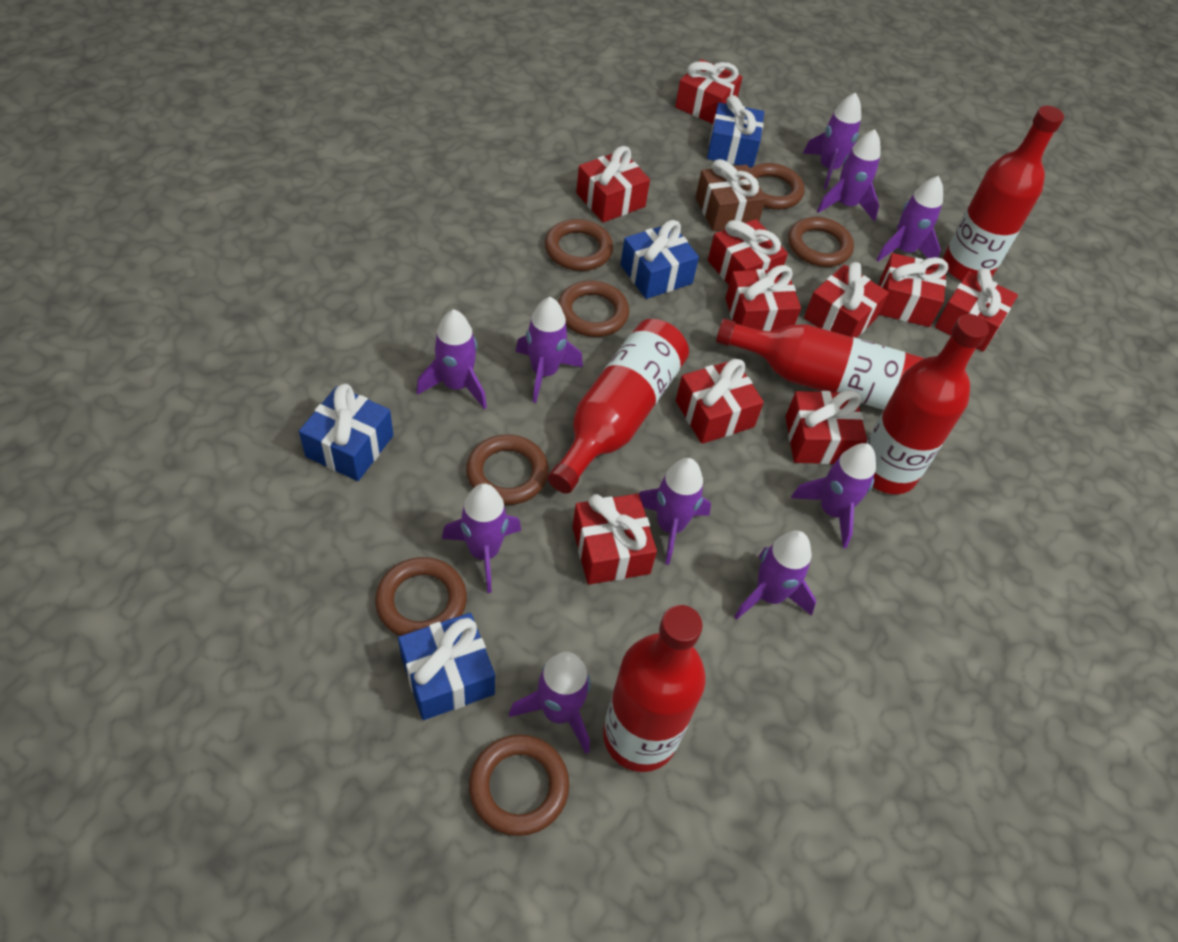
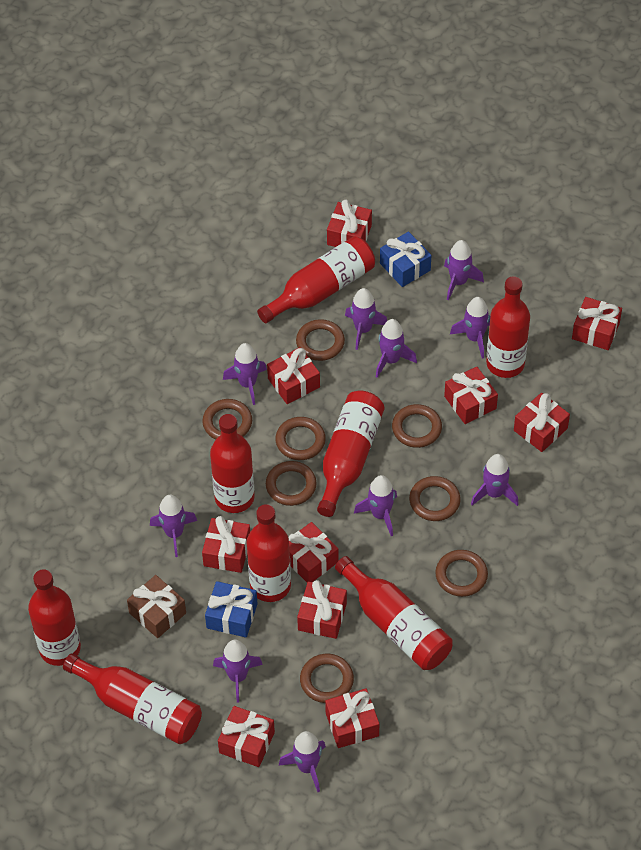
blue gift: [299,384,393,481] [398,613,495,720] [621,220,699,299] [707,95,764,167] = 4 -> [205,581,258,637] [380,232,431,287] = 2
brown ring: [375,557,467,636] [466,434,549,505] [469,734,569,836] [545,219,613,271] [558,281,629,337] [749,163,805,210] [788,217,854,267] = 7 -> [202,399,252,440] [266,461,317,506] [275,417,326,460] [296,319,345,361] [300,654,354,703] [392,404,442,448] [409,476,461,521] [435,550,488,597] = 8
red bottle: [548,319,689,494] [603,605,706,772] [716,319,925,410] [866,314,989,494] [943,106,1064,281] = 5 -> [28,569,81,666] [63,653,202,744] [210,414,255,513] [247,504,291,602] [257,236,375,323] [317,391,384,517] [335,556,453,670] [486,277,530,378] = 8

